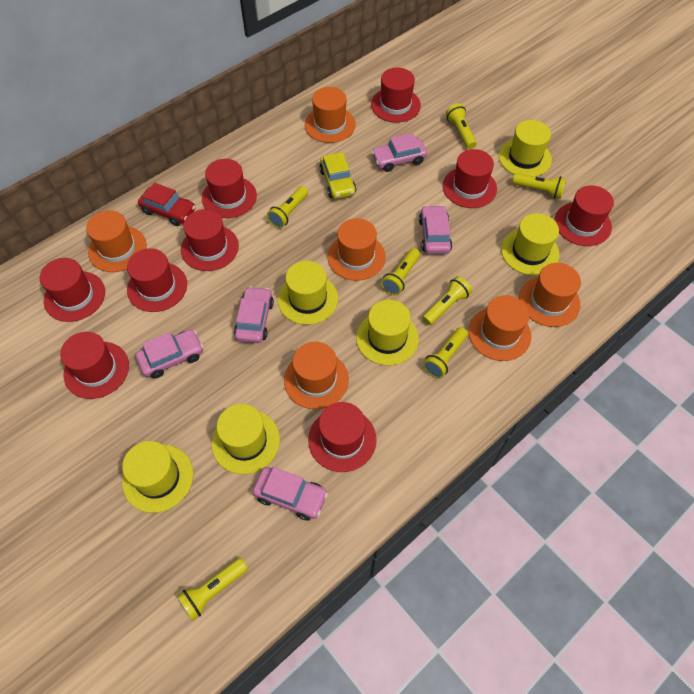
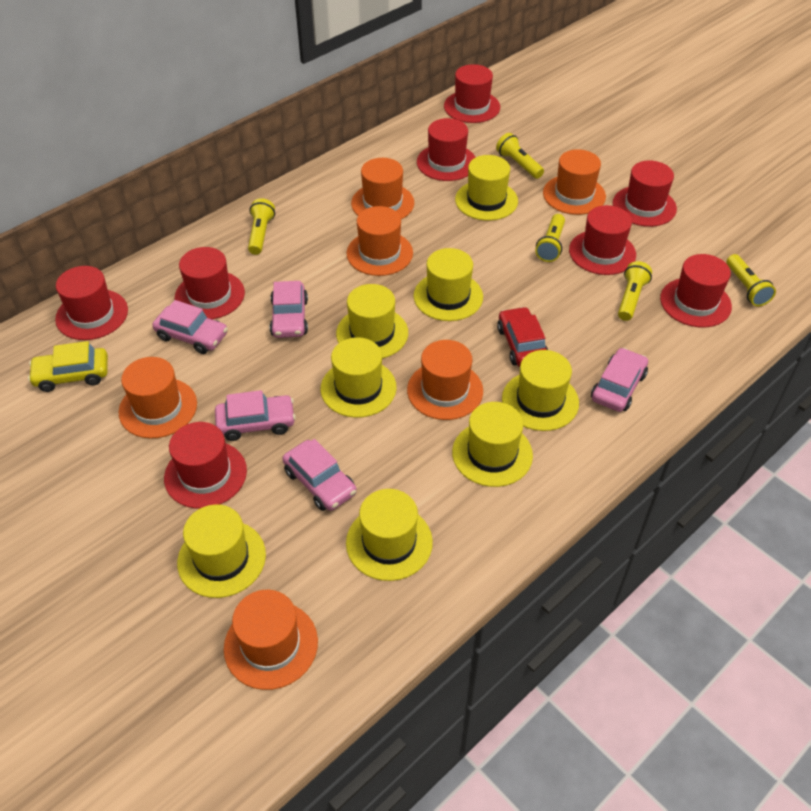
red hat: [40,258,105,322] [60,332,129,399] [127,248,187,312] [181,209,239,271] [202,159,257,218] [308,402,377,472] [371,68,421,123] [442,149,497,208] [555,185,614,246] = 9 -> [55,266,128,340] [164,422,247,509] [175,247,245,319] [417,118,476,181] [444,64,500,123] [569,205,636,275] [612,161,677,227] [660,254,732,328] = 8
yellow flashlight: [177,557,248,620] [267,186,308,228] [381,248,420,295] [422,276,472,325] [423,327,468,378] [446,103,477,149] [512,173,567,199] = 7 -> [248,198,275,255] [496,133,544,179] [535,214,565,262] [618,261,652,321] [726,254,776,306] = 5
yellow hat: [122,441,193,513] [212,404,280,474] [278,261,338,325] [356,300,419,366] [499,120,552,177] [501,213,560,275] = 6 -> [177,504,266,598] [321,337,397,418] [336,284,408,359] [346,489,433,581] [414,248,483,321] [452,402,533,487] [455,155,518,221] [502,350,579,431] = 8

